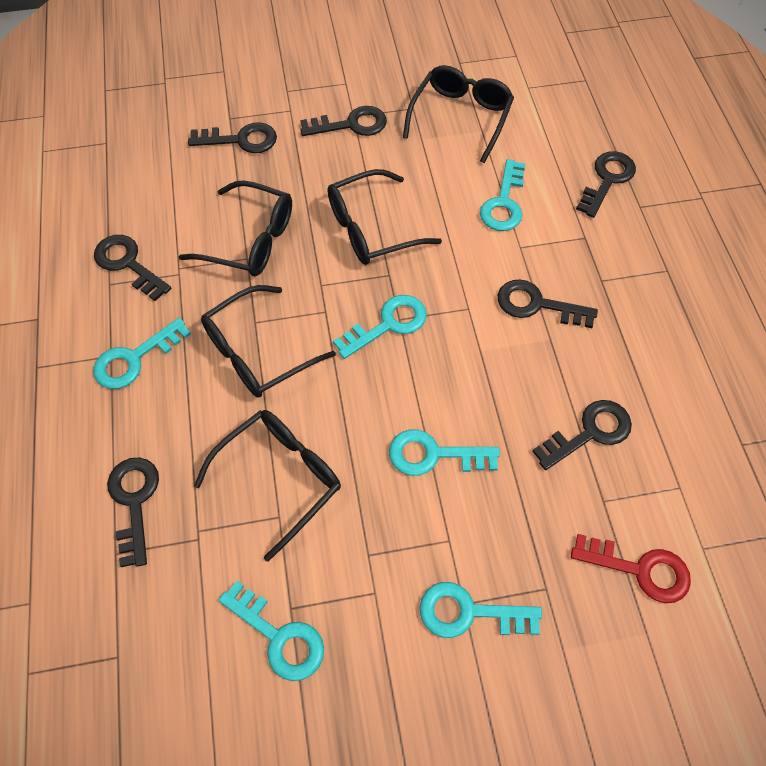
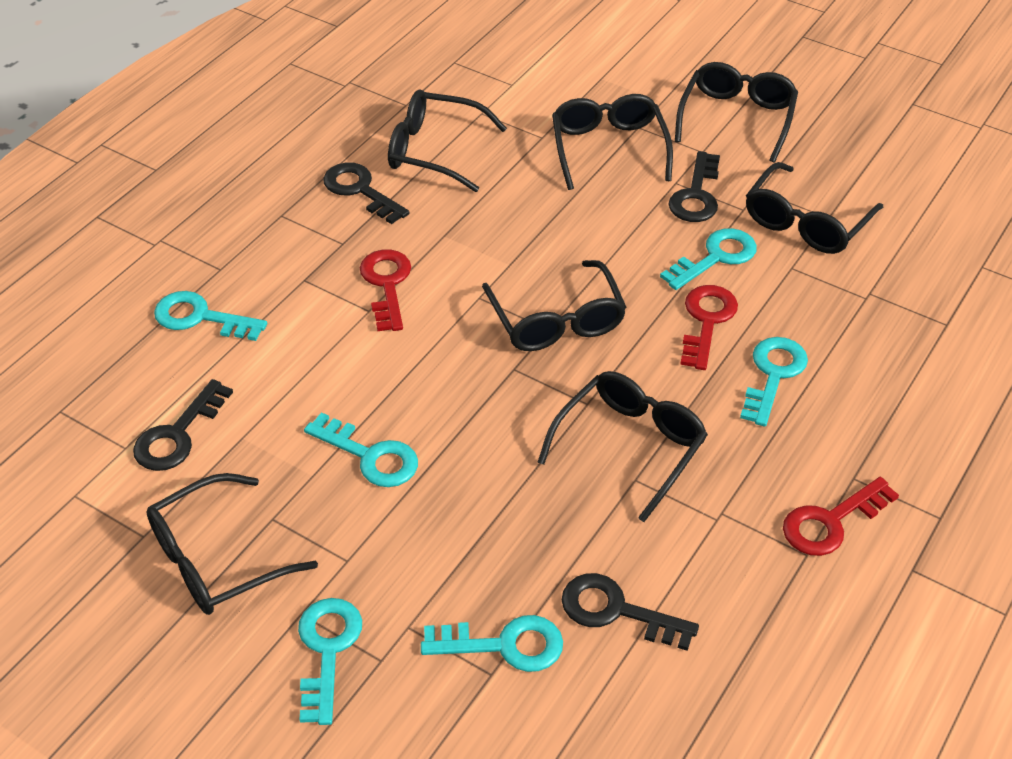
black glasses: [179,180,292,276] [194,410,341,562] [201,285,336,397] [328,169,442,265] [403,65,514,163] = 5 -> [146,473,318,615] [388,89,507,192] [482,260,627,351] [538,371,708,522] [552,94,673,190] [675,62,798,162] [746,162,883,254] = 7
black key: [94,235,172,301] [107,458,159,567] [188,122,277,153] [300,106,387,136] [498,279,598,328] [532,400,632,470] [576,151,636,218] = 7 -> [133,379,233,471] [323,163,410,224] [562,573,699,651] [668,151,720,222] = 4
red key: [571,534,691,603] = 1 -> [360,249,411,331] [680,285,738,370] [783,477,899,556] = 3

